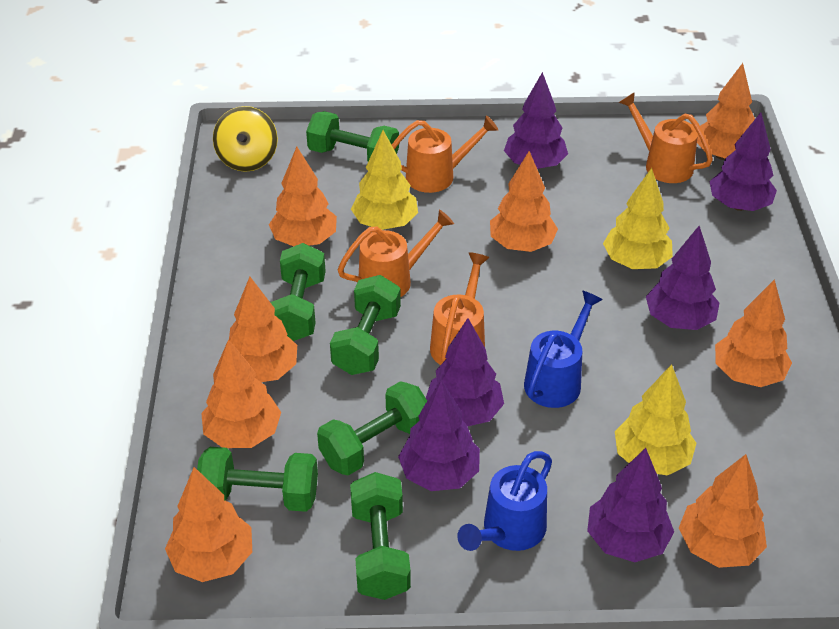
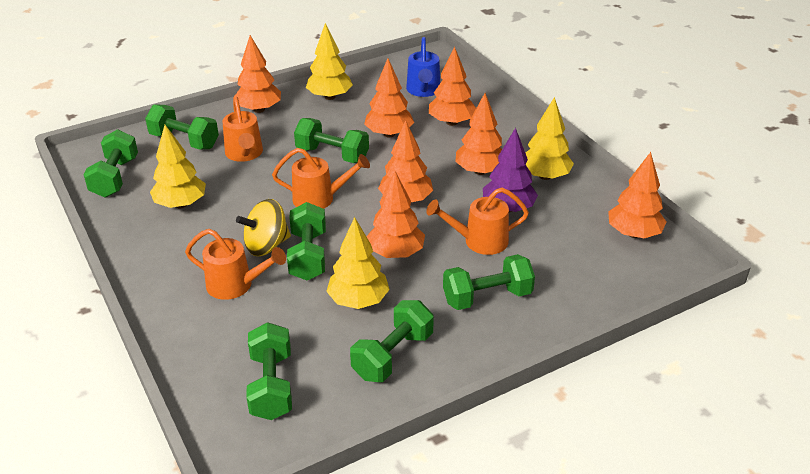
blue watering can: [457,451,552,551] [524,290,603,408] = 2 -> [406,37,440,97] = 1
green dumbbell: [197,447,318,512] [270,243,326,341] [306,111,399,161] [317,381,427,476] [330,275,401,375] [350,472,411,600] = 6 -> [83,129,138,198] [145,104,219,150] [246,322,292,420] [287,202,326,281] [294,118,369,163] [350,300,434,382] [443,254,535,310] = 7
orange tree: [165,467,252,582] [201,339,281,448] [229,277,297,382] [269,146,337,246] [490,151,558,252] [679,454,767,568] [697,63,755,160] [715,279,792,387] = 8 -> [233,35,281,113] [364,58,414,138] [366,171,425,258] [378,120,433,202] [429,46,476,126] [455,93,502,175] [608,152,667,238] = 7
purple tree: [398,380,480,491] [426,318,504,426] [504,72,568,169] [587,448,674,562] [646,226,719,330] [709,112,777,211] = 6 -> [483,127,538,212] = 1
yellow tree: [351,130,418,230] [603,168,673,269] [615,364,697,476] = 3 -> [150,125,206,208] [306,23,353,100] [326,217,390,309] [526,97,574,180] = 4

